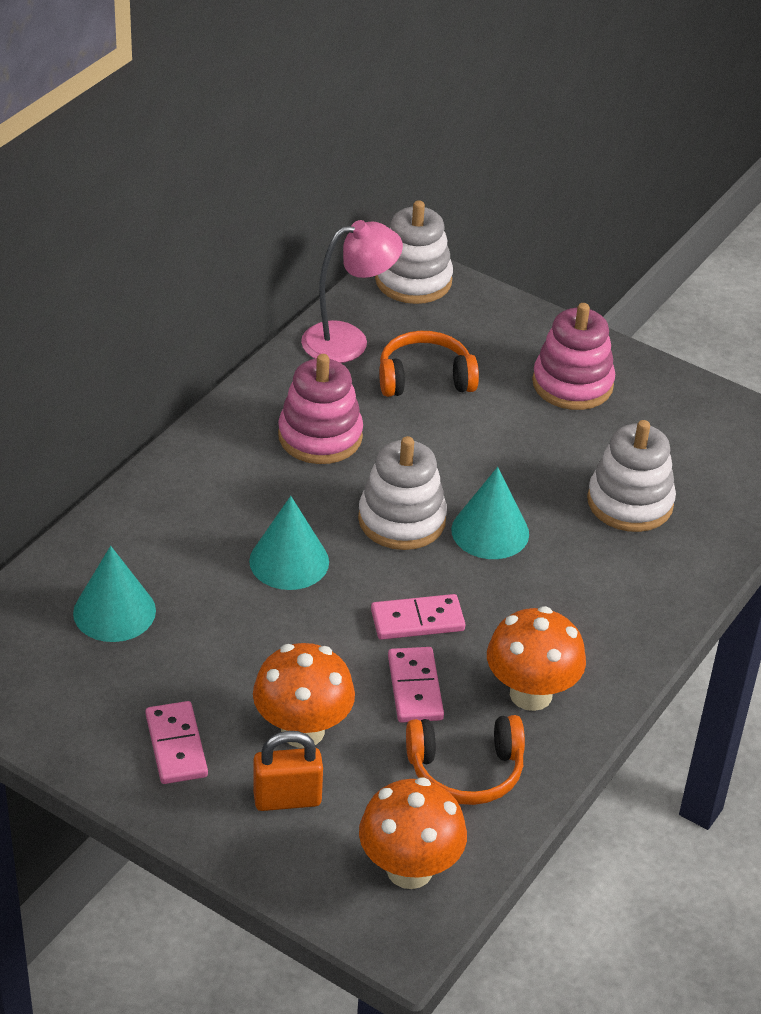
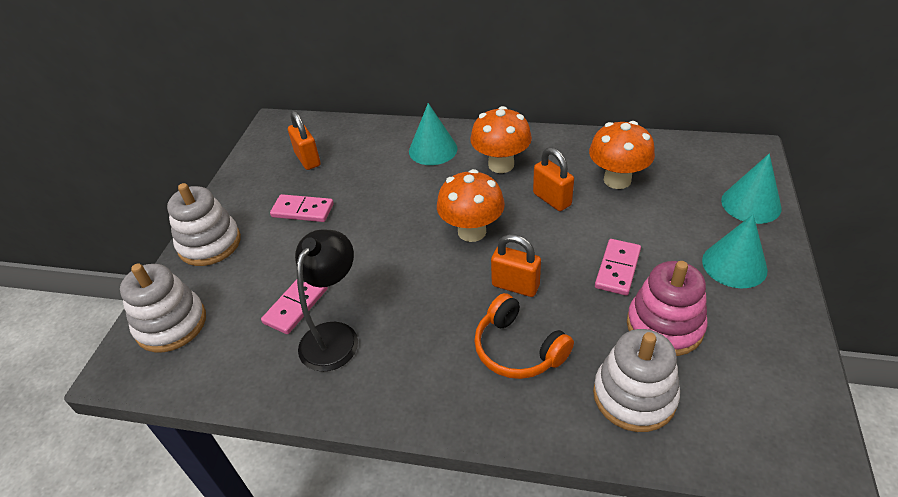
black lamp: none = 0 -> [295,229,358,372] = 1
orange headphones: [379,331,479,397] [406,715,525,805] = 2 -> [474,293,574,379] = 1
orange padlock: [253,731,323,811] = 1 -> [288,111,321,170] [491,234,541,297] [533,147,574,211] = 3
pink lamp: [301,220,403,363] = 1 -> none = 0
pink stacking toy: [278,354,363,464] [532,303,615,410] = 2 -> [627,261,708,356] = 1

